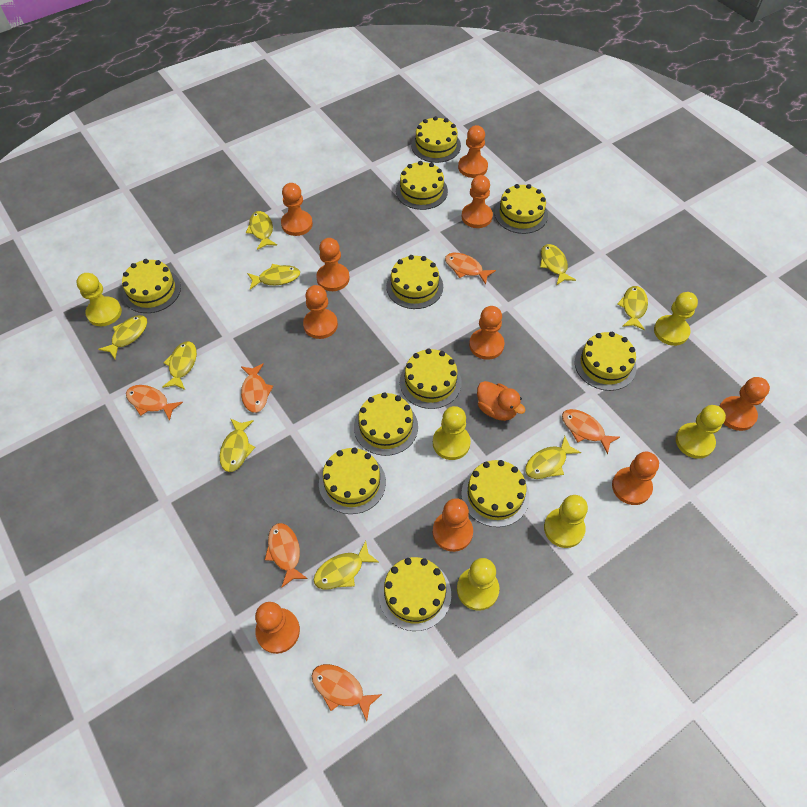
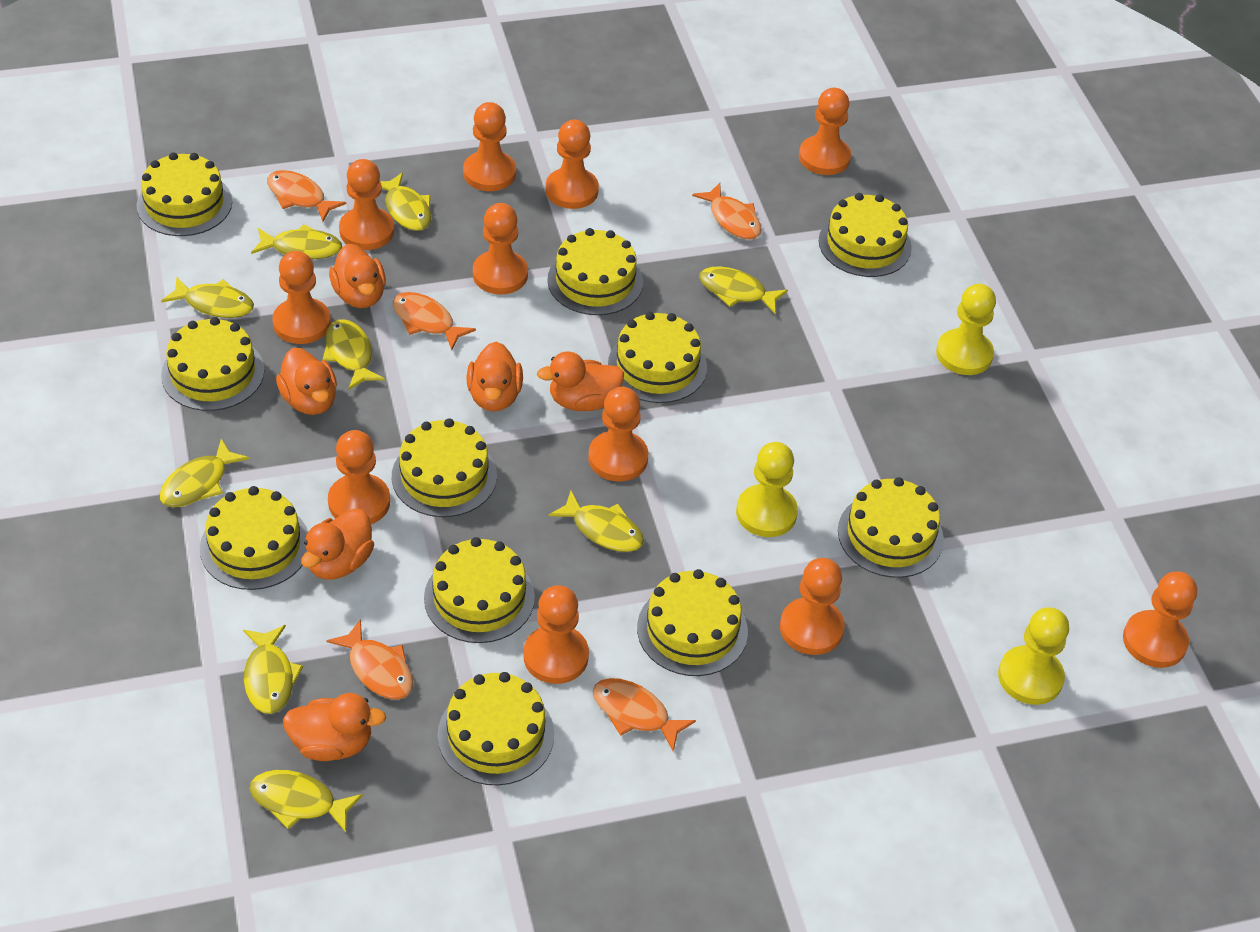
orange duck: [477,381,525,421] = 1 -> [276,348,337,415] [283,693,386,761] [301,509,374,580] [329,244,386,308] [467,342,523,411] [537,352,624,411] = 6
orange fish: [126,385,183,421] [241,363,273,413] [265,523,308,588] [312,664,382,721] [445,253,496,285] [562,409,620,454] = 6 -> [267,170,346,221] [327,619,413,699] [393,292,476,350] [593,678,696,751] [692,183,762,240] = 5
orange pawn: [255,602,300,654] [281,183,313,236] [303,285,338,339] [316,238,350,291] [433,498,473,552] [458,125,488,178] [462,175,493,228] [469,306,505,360] [612,452,659,505] [719,377,770,431] = 10 -> [273,251,331,344] [328,430,390,524] [339,159,394,250] [463,102,516,191] [473,203,528,294] [523,585,589,684] [546,120,599,209] [588,387,648,482] [780,558,845,655] [799,88,851,175] [1123,572,1197,668] = 11
yellow pawn: [76,273,122,326] [433,406,471,460] [457,558,499,611] [544,495,588,548] [654,292,698,346] [676,405,726,459] = 6 -> [736,442,798,537] [936,284,996,375] [998,607,1069,705] = 3

